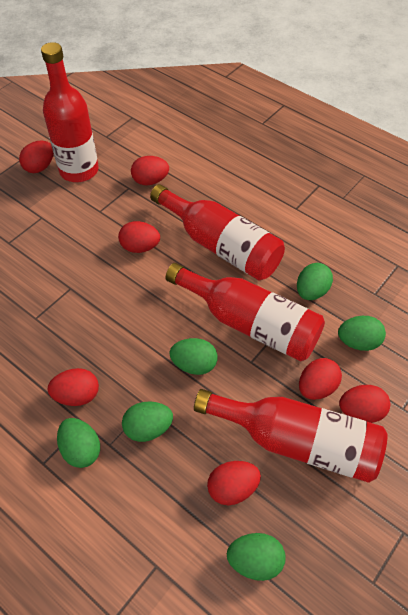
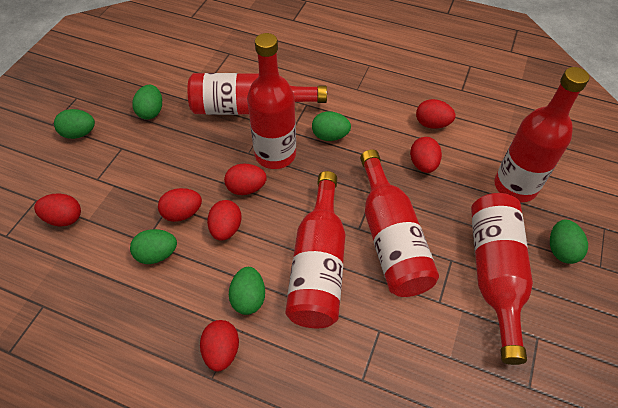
red bottle: [41,42,99,182] [150,184,285,281] [165,263,325,362] [194,389,388,483] = 4 -> [187,73,327,115] [247,33,296,169] [285,171,346,328] [360,149,439,297] [471,193,533,365] [494,67,590,202] = 6

